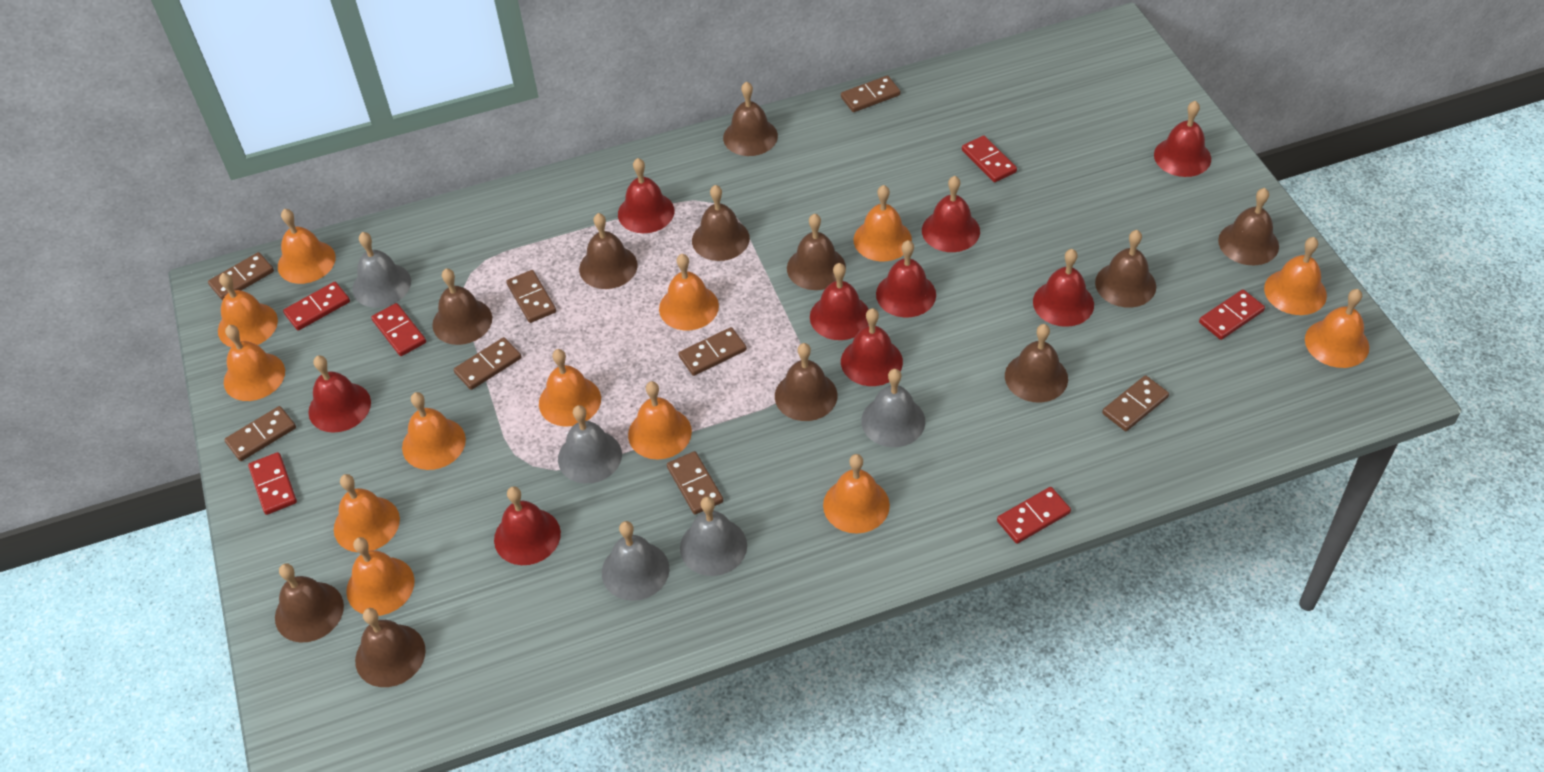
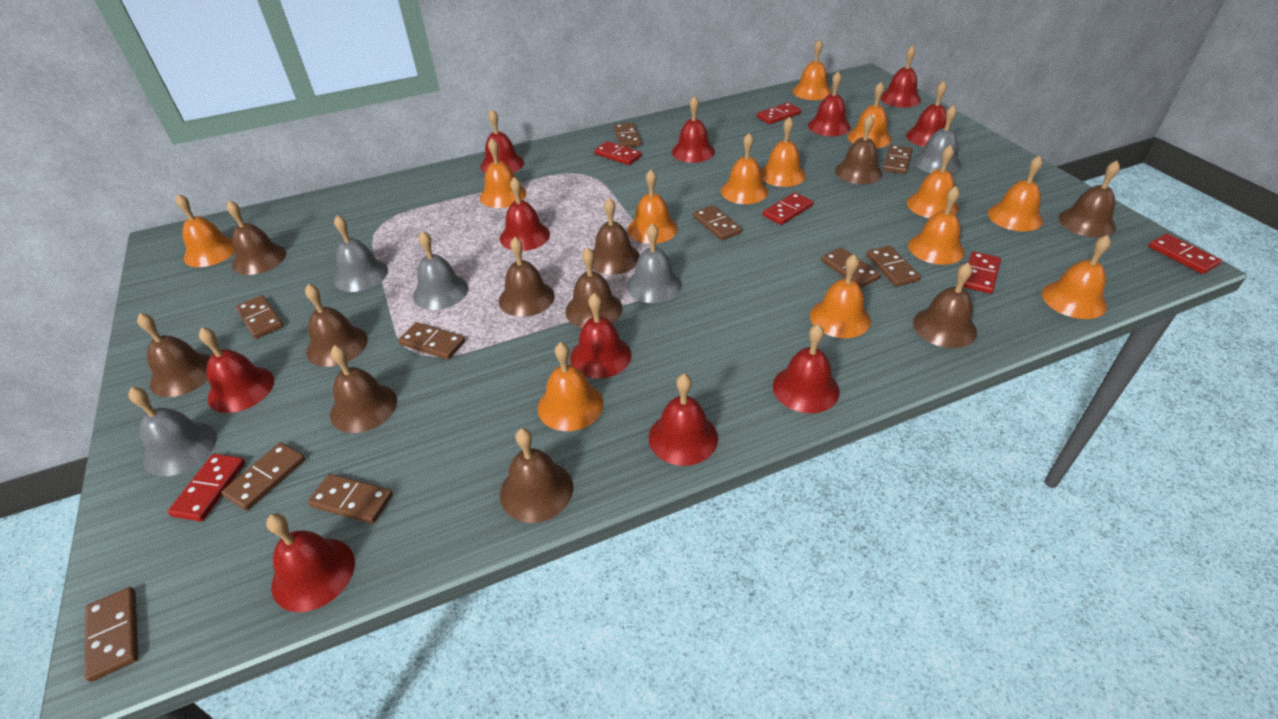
brown domino: [208,252,274,300] [224,406,296,461] [454,337,521,390] [506,270,556,323] [667,451,723,514] [678,327,747,376] [841,75,900,112] [1102,375,1169,431] = 8 -> [84,587,138,682] [221,442,305,511] [235,295,283,339] [308,474,393,524] [398,322,465,360] [614,122,642,147] [693,205,742,240] [821,247,881,288] [866,245,921,287] [883,145,913,174] = 10
red bell: [308,356,371,433] [494,486,561,565] [618,158,674,233] [810,263,869,340] [841,308,903,386] [876,240,936,318] [922,176,980,252] [1033,249,1094,327] [1154,101,1211,177] = 9 -> [199,327,274,413] [266,514,355,612] [480,109,524,173] [500,177,550,251] [570,293,632,378] [649,374,718,466] [672,96,715,163] [773,324,840,413] [808,71,851,136] [880,45,921,107] [906,81,947,147] = 11

